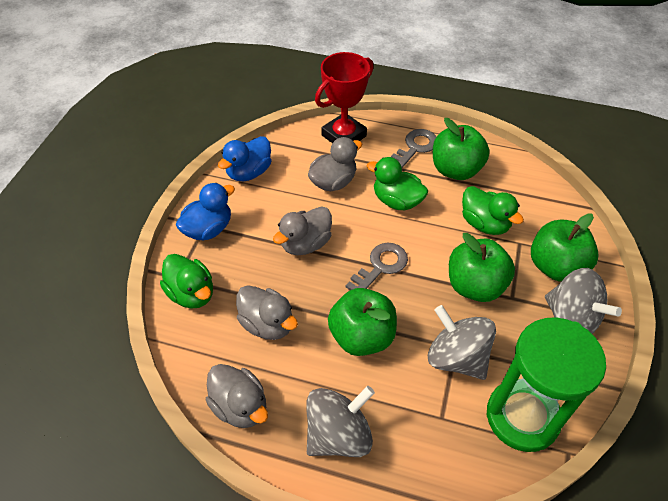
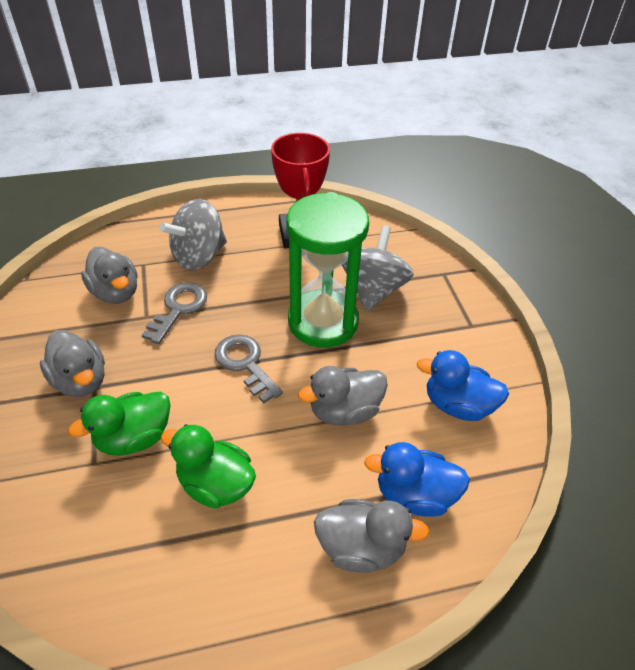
green apple: [328,288,397,356] [433,118,490,180] [449,233,515,302] [531,213,599,281] = 4 -> none = 0
green duck: [160,254,213,309] [367,157,428,210] [462,186,524,235] = 3 -> [68,392,170,456] [161,424,256,509] = 2
grey spinning top: [306,386,375,457] [428,305,496,380] [545,268,622,334] = 3 -> [159,199,227,270] [342,225,414,312] = 2

